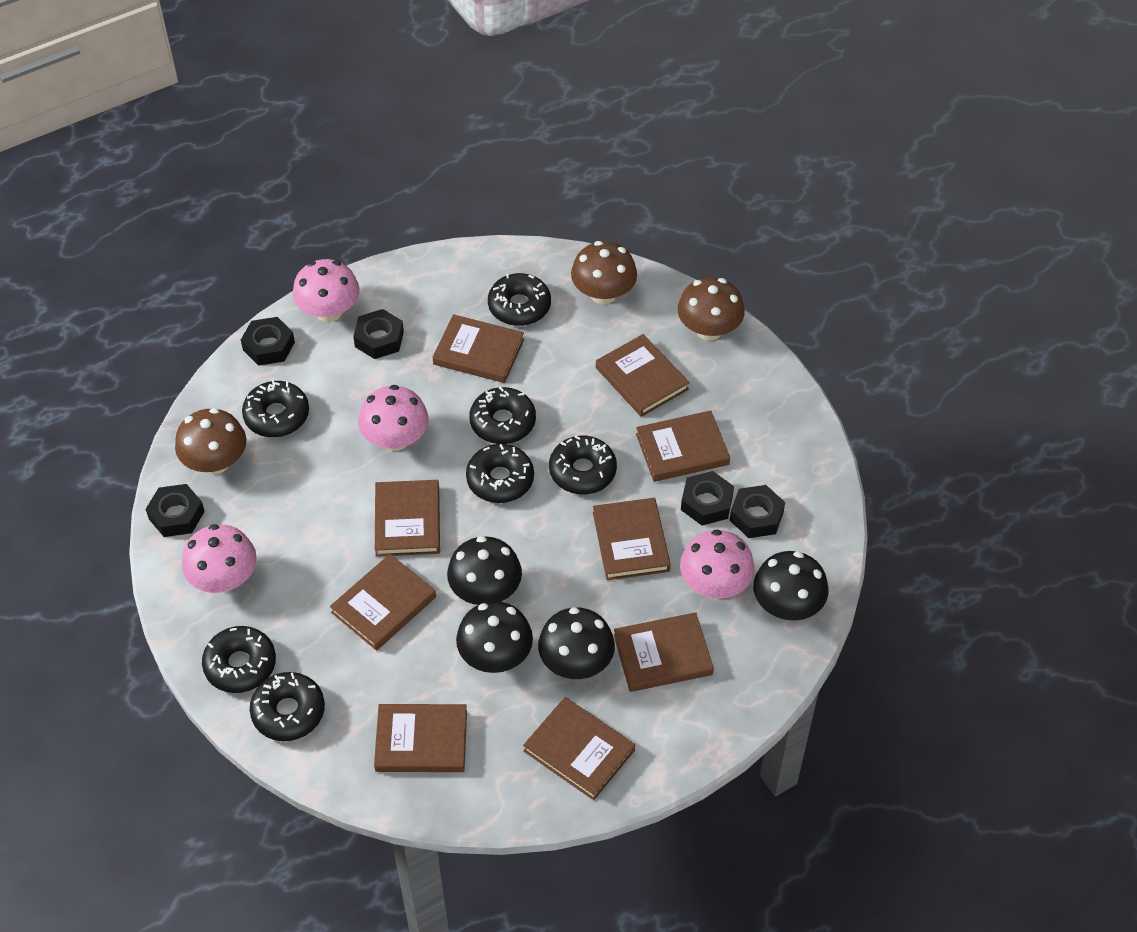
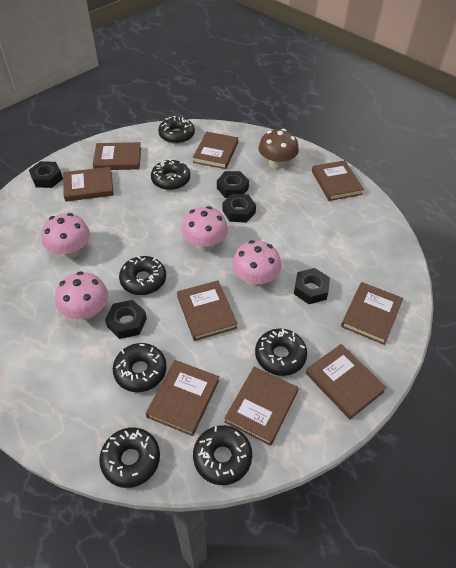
black mushroom: [447,536,522,605] [456,601,533,673] [538,607,615,679] [753,551,828,620] = 4 -> none = 0
brown mushroom: [175,408,246,474] [571,241,637,304] [677,277,745,340] = 3 -> [258,129,299,169] = 1

